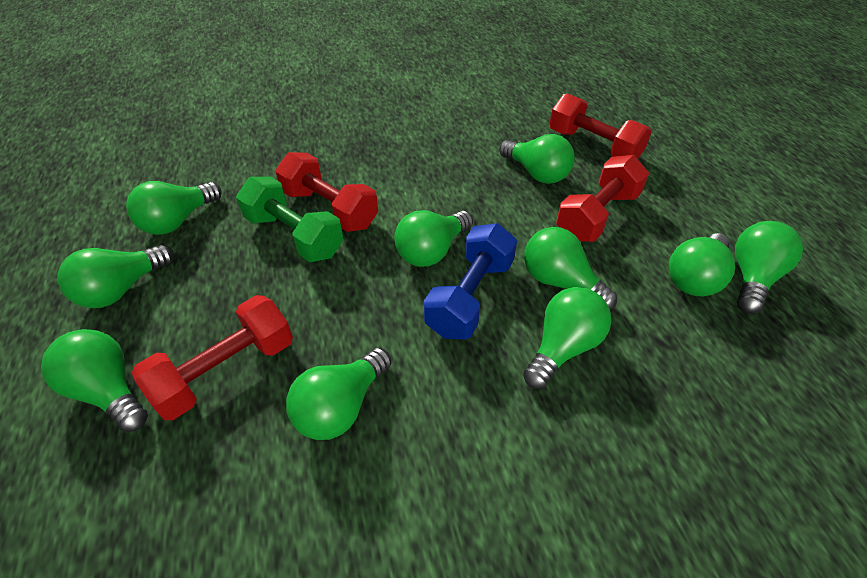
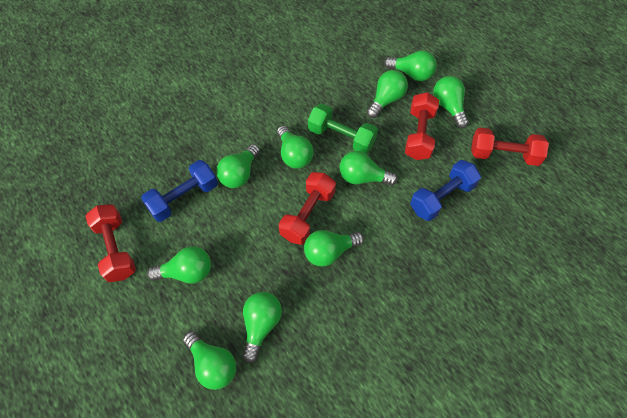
blue dumbbell: [424,223,517,340] = 1 -> [141,160,218,222] [410,160,481,221] = 2

